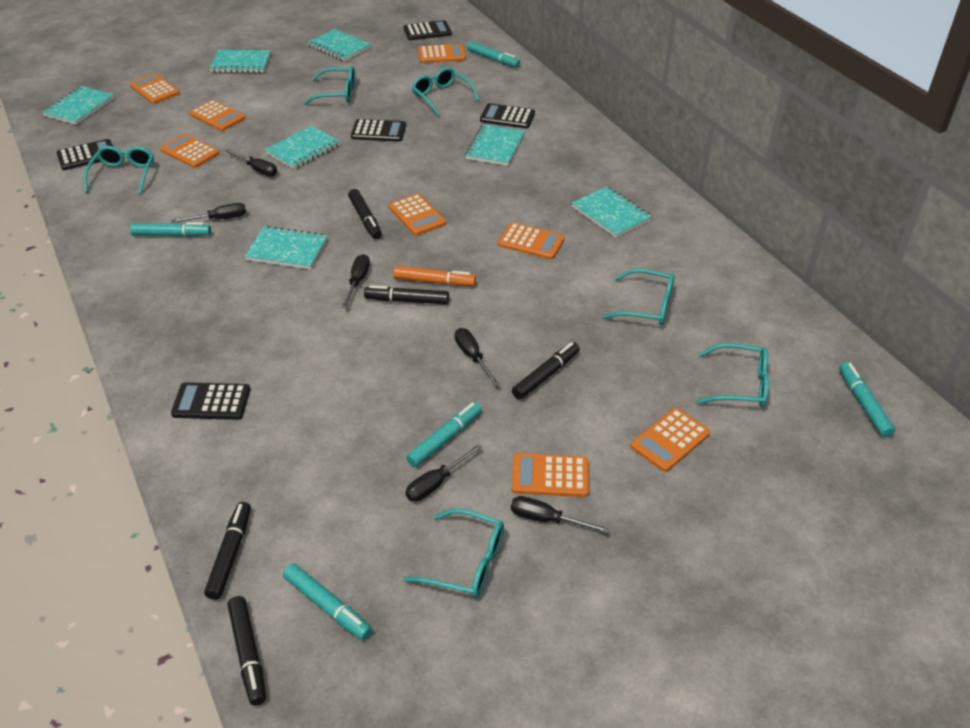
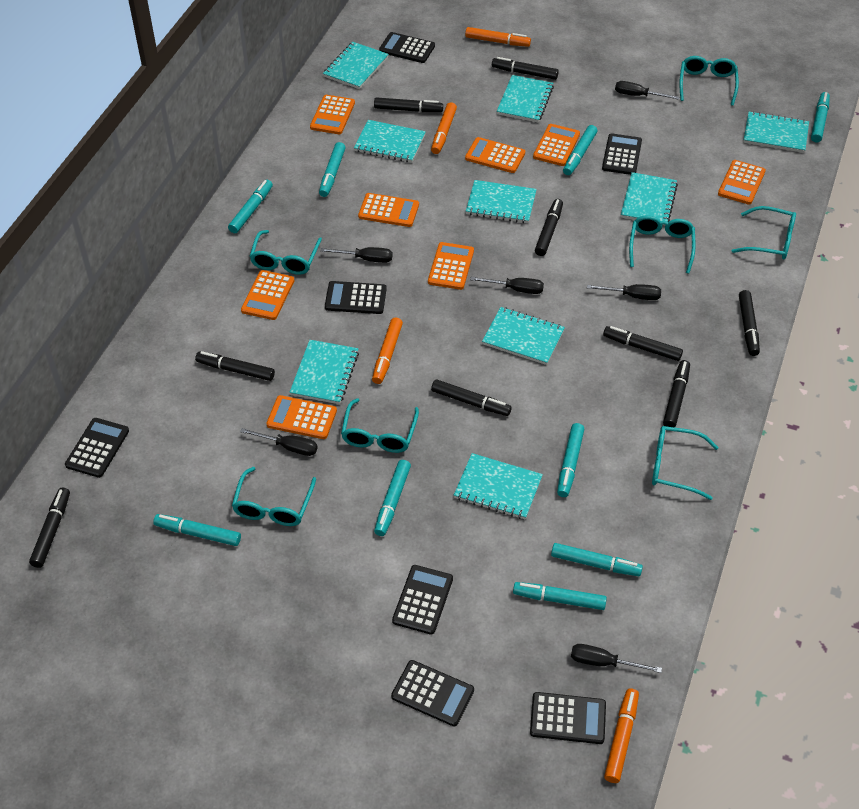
black calculator: [57,139,113,170] [171,382,250,420] [351,119,406,142] [404,20,452,40] [480,103,535,129] = 5 -> [65,418,129,478] [325,281,387,314] [379,32,435,63] [391,660,474,726] [392,565,453,635] [530,692,606,744] [602,133,642,175] = 7
black marker: [204,502,251,600] [228,596,266,706] [348,189,382,239] [364,285,449,304] [512,342,580,399] = 5 -> [29,488,70,568] [195,351,275,381] [374,97,443,113] [431,379,512,416] [492,57,559,80] [535,199,563,256] [603,326,683,361] [663,360,690,427] [739,290,760,356] = 9
orange marker: [393,266,476,286] = 1 -> [372,318,403,384] [431,102,457,154] [465,27,531,47] [604,688,639,783] = 4
turquoise glasses: [84,146,154,194] [303,66,355,105] [404,509,504,598] [412,67,479,116] [602,269,674,325] [697,343,769,407] = 6 -> [232,467,316,526] [249,230,322,275] [341,398,419,453] [629,215,696,274] [652,426,719,500] [680,56,739,106] [732,206,796,260] = 7
turquoise marker: [130,222,211,237] [283,563,372,640] [406,402,482,467] [467,41,520,68] [839,362,895,437] = 5 -> [153,514,241,546] [228,180,273,233] [319,142,346,197] [374,460,411,536] [513,582,607,610] [551,543,643,576] [557,423,584,497] [563,125,597,175] [811,92,830,143] = 9
turquoise notebook: [42,86,114,125] [210,50,271,73] [244,226,328,269] [265,126,340,169] [307,29,371,61] [465,124,525,166] [572,186,652,238] = 7 -> [289,340,359,404] [323,42,389,89] [354,120,426,163] [454,453,543,519] [466,180,537,223] [482,307,565,365] [497,75,554,122] [621,172,678,226] [743,111,809,153] = 9

